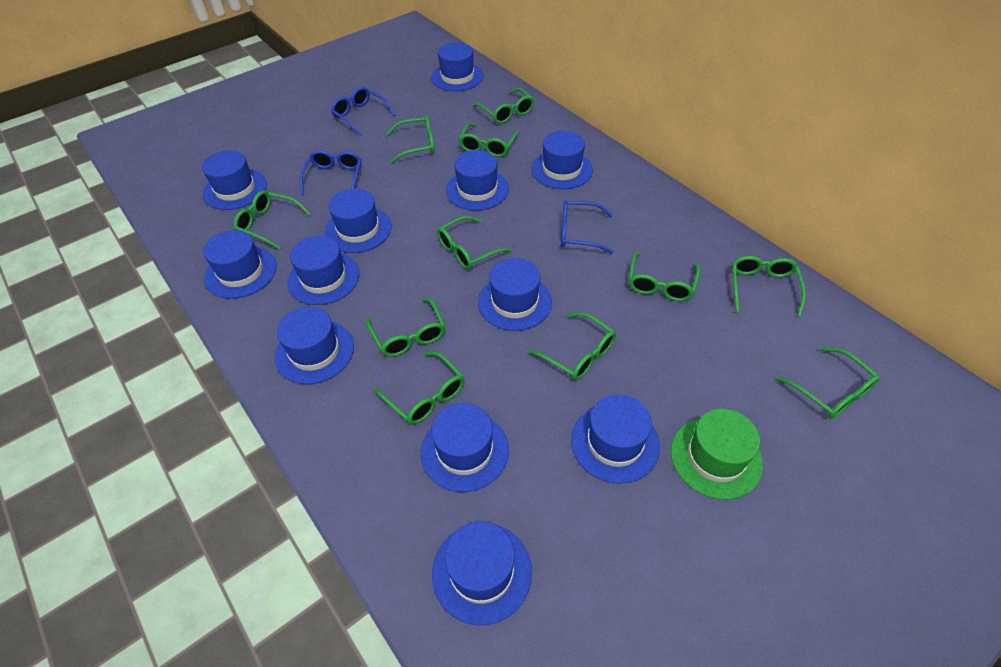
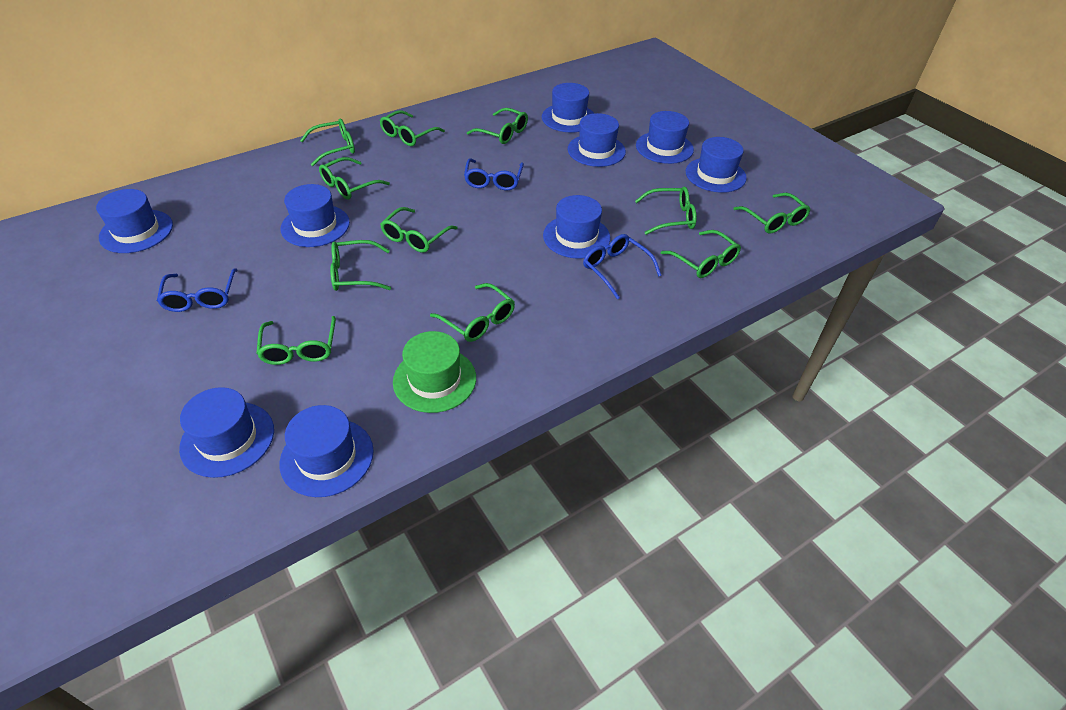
blue hat: [202,150,267,210] [203,230,277,299] [275,307,354,384] [287,236,359,305] [324,189,392,253] [421,403,509,492] [431,42,484,91] [432,521,532,626] [446,150,509,211] [478,258,552,331] [531,131,593,189] [571,395,660,484] = 12 -> [96,189,173,253] [179,387,274,478] [279,405,374,497] [281,184,350,247] [542,83,594,133] [543,195,610,259] [568,113,626,167] [636,111,694,164] [686,137,747,193] = 9

